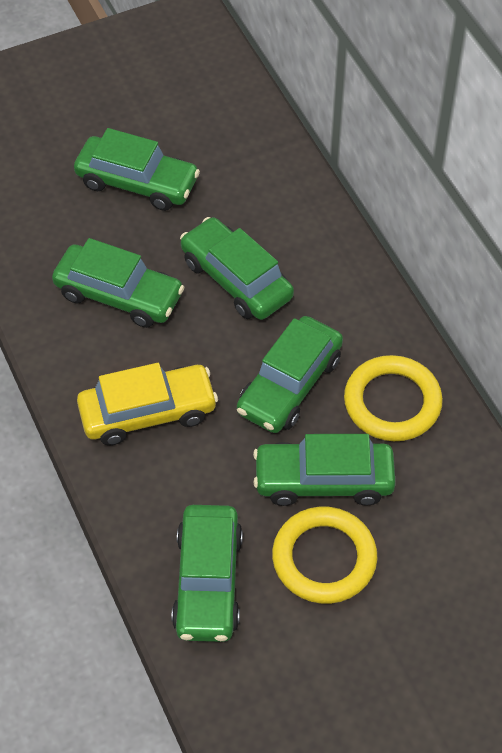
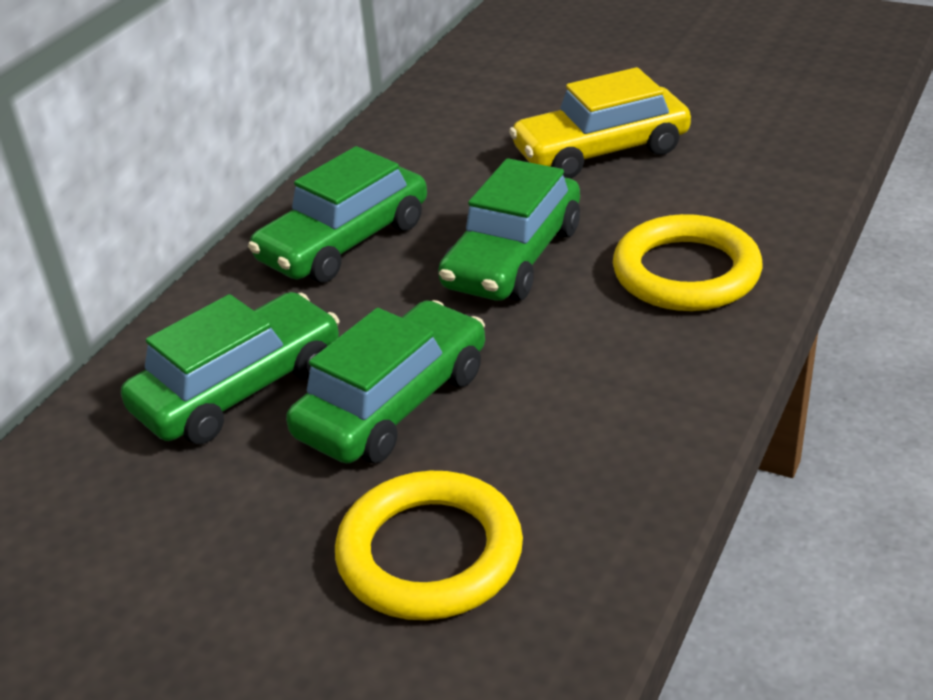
green car: [52,238,185,328] [74,128,200,211] [171,505,243,642] [180,217,294,320] [237,316,343,433] [253,434,396,506] = 6 -> [121,292,340,444] [248,146,427,283] [286,300,485,463] [438,158,580,301] = 4

